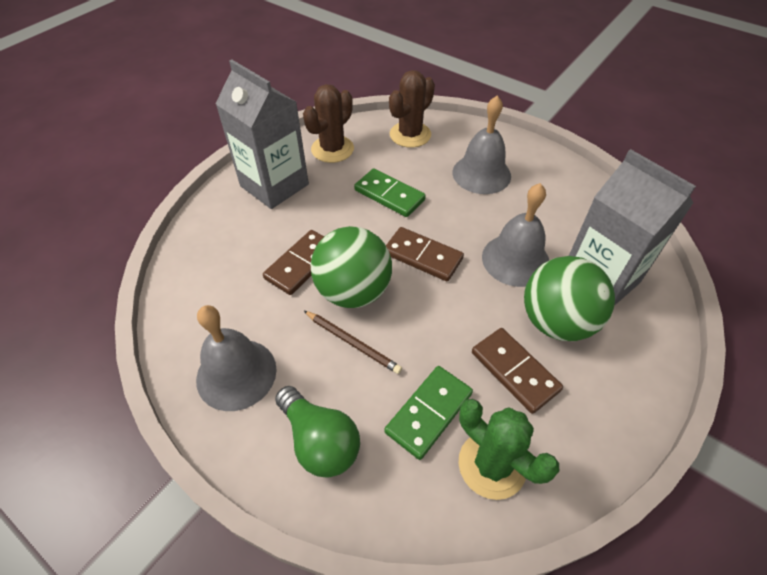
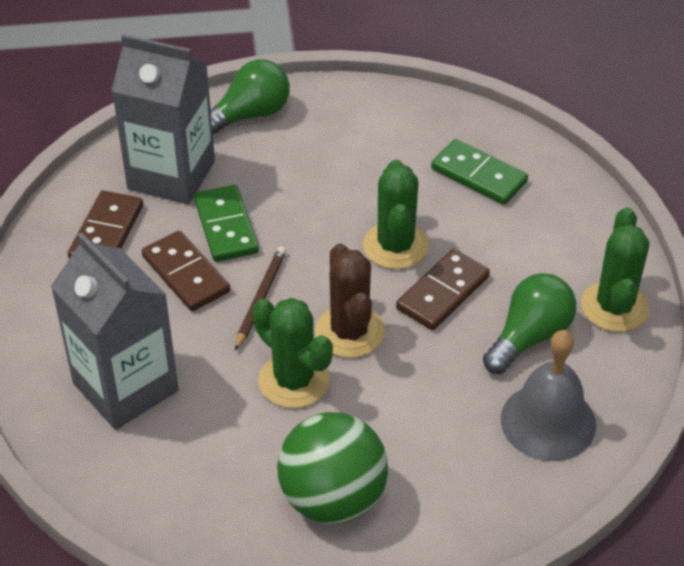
brown cactus: [303,84,354,163] [389,70,435,148] = 2 -> [315,243,385,358] = 1
green ball: [311,226,392,308] [524,256,615,341] = 2 -> [277,412,388,524] = 1
green cactus: [459,399,559,500] = 1 -> [252,298,333,408] [363,160,429,269] [581,207,650,332] = 3
green light bulb: [275,386,360,478] = 1 -> [211,59,290,135] [483,273,576,374] = 2
grey bell: [196,305,277,411] [453,96,511,194] [482,183,549,287] = 3 -> [501,330,596,461] = 1

